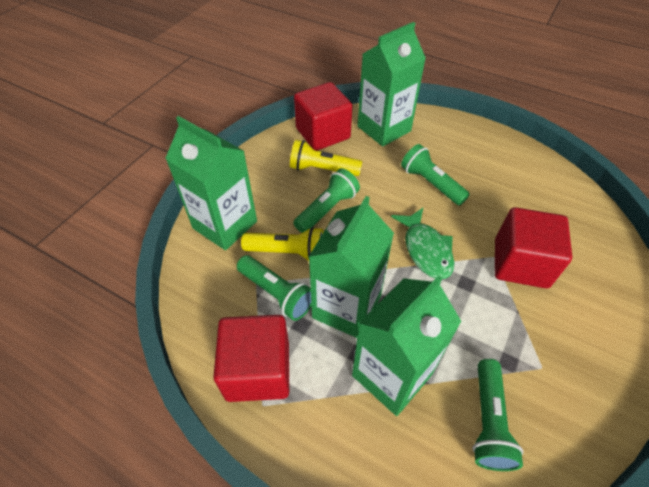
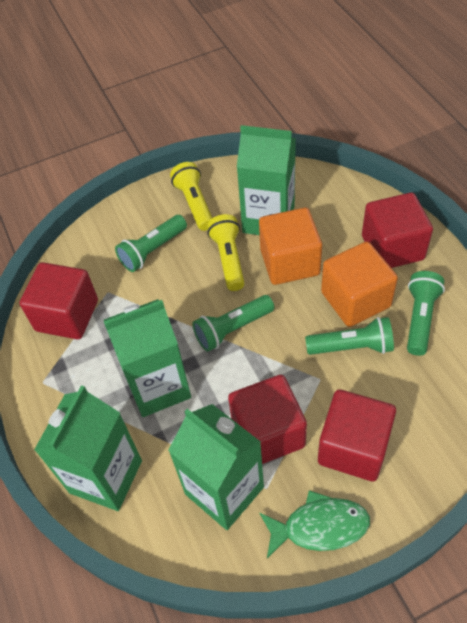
orange cube: none = 0 -> [259,208,322,285] [321,242,398,327] = 2
red cube: [213,315,289,402] [294,82,353,151] [495,207,572,288] = 3 -> [19,262,98,339] [228,375,307,464] [318,389,396,481] [362,192,433,268] = 4

